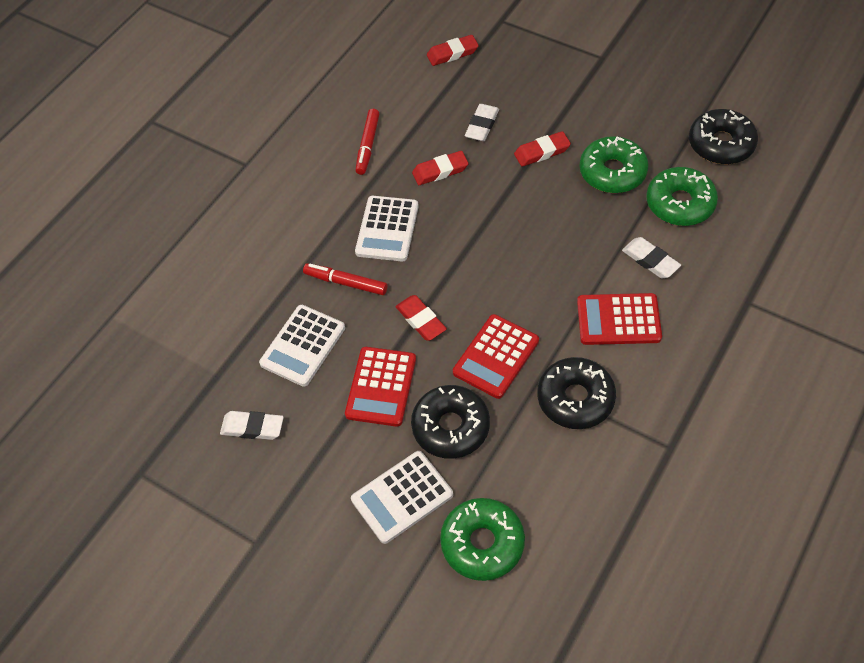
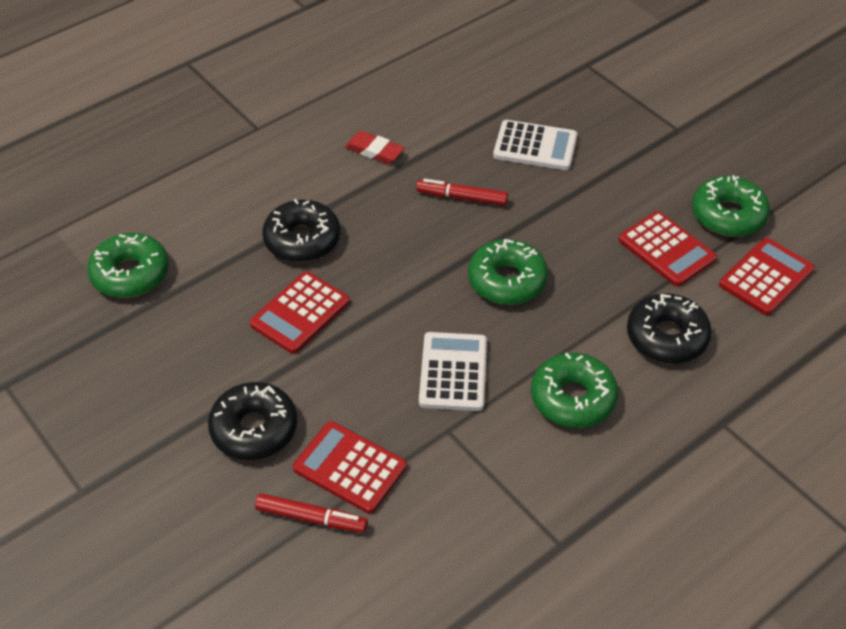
green donut: [440,498,525,581] [579,136,649,193] [646,167,718,226] = 3 -> [87,233,169,298] [468,239,548,305] [531,353,619,428] [692,175,770,237] = 4
red calculator: [345,347,416,427] [453,314,539,399] [577,293,662,345] = 3 -> [250,271,350,354] [293,421,407,514] [619,211,717,287] [719,238,815,315] = 4
red eraser: [395,295,447,341] [412,151,469,185] [427,35,479,66] [514,131,571,166] = 4 -> [345,131,405,164] = 1
white calculator: [259,305,345,387] [351,451,453,544] [355,196,419,261] = 3 -> [419,332,487,411] [493,120,577,170] = 2
white eraser: [220,411,284,440] [465,104,499,141] [622,237,681,278] = 3 -> none = 0

